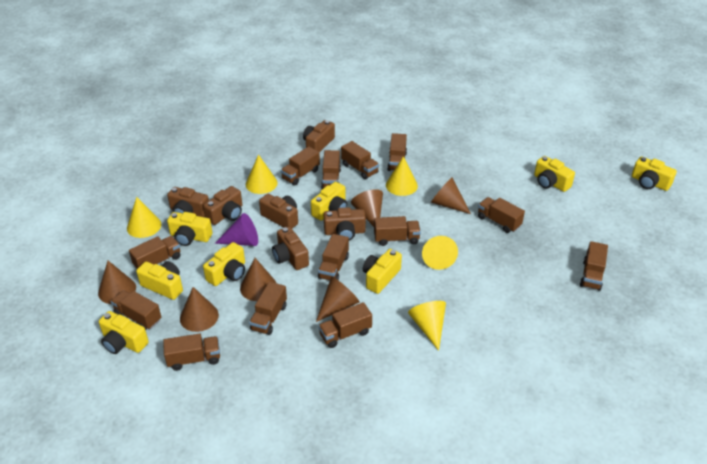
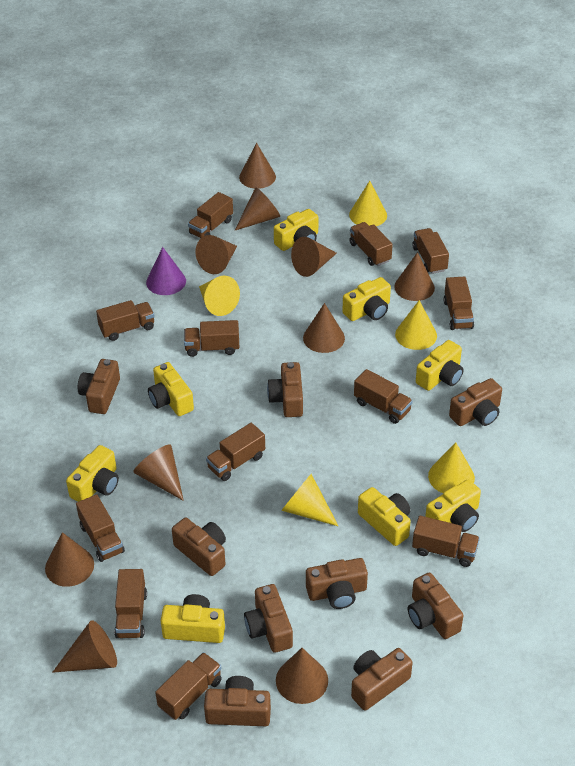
brown camera: [167,187,209,217] [203,186,242,225] [259,194,298,228] [272,227,309,270] [303,120,335,152] [324,207,366,240] = 6 -> [78,359,120,414] [172,518,226,576] [204,676,271,726] [244,584,293,653] [267,362,303,417] [306,558,368,609] [351,648,413,711] [408,573,464,639] [449,378,502,426] = 9
brown cone: [98,261,136,304] [180,287,219,332] [240,258,276,301] [316,277,359,322] [351,189,383,227] [431,177,471,214] = 6 -> [45,532,94,587] [52,620,117,673] [133,444,184,501] [196,235,237,274] [235,187,280,230] [239,143,276,189] [276,648,328,704] [291,237,337,277] [303,303,345,353] [394,252,435,301] = 10
brown truck: [111,290,161,330] [129,236,181,269] [163,333,220,371] [249,282,287,335] [281,146,320,185] [318,234,349,281] [318,302,372,348] [321,150,341,189] [341,141,379,179] [374,216,421,246] [387,133,407,171] [478,197,525,233] [580,241,608,291] = 13 -> [76,494,125,562] [96,300,155,341] [114,569,147,638] [155,652,222,720] [184,320,239,357] [188,192,233,238] [206,423,265,481] [349,222,393,266] [354,369,413,424] [412,228,449,274] [412,516,480,567] [444,276,474,330] = 12

